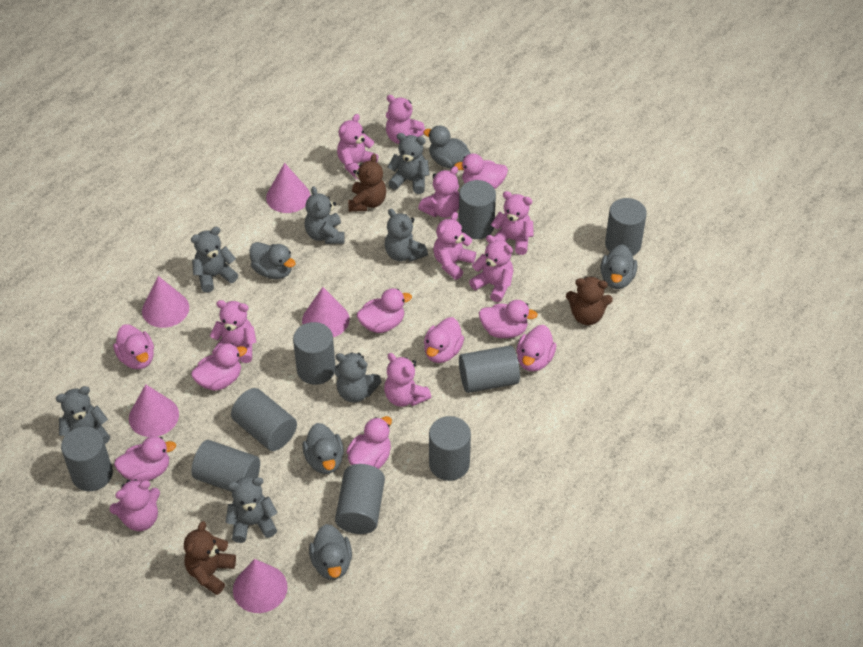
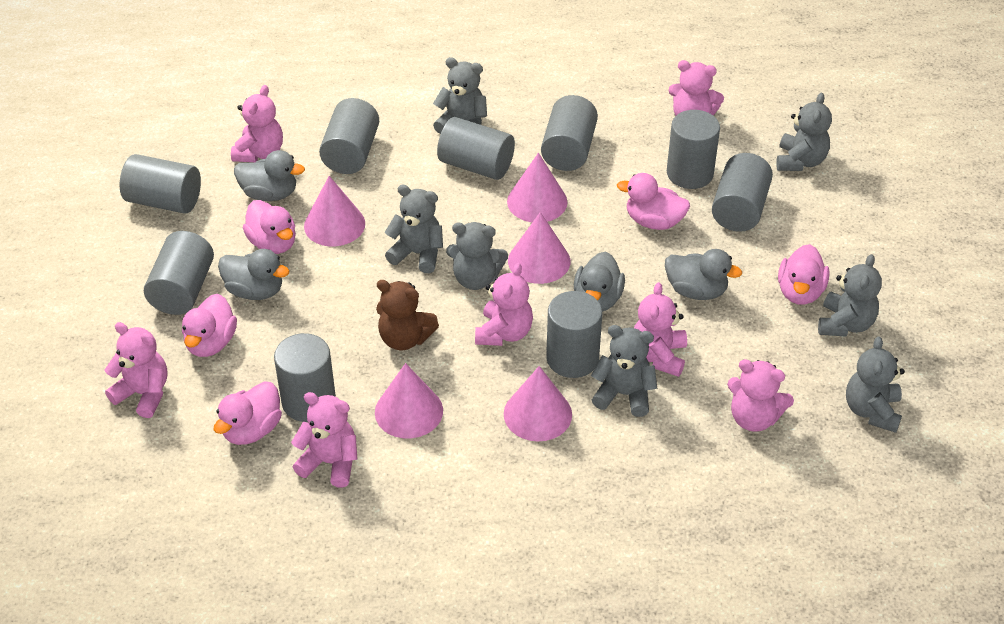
brown teddy bear: [184,521,236,595] [348,154,386,212] [566,276,613,325] = 3 -> [376,280,439,350] = 1
grey duck: [249,242,296,279] [302,423,344,474] [309,524,352,580] [423,125,470,168] [600,244,637,289] = 5 -> [218,249,289,300] [234,150,305,201] [574,252,625,311] [665,249,742,300] = 4
pink duck: [113,324,154,369] [114,436,176,482] [191,343,247,391] [347,416,392,469] [357,288,412,333] [424,317,464,363] [454,154,508,189] [479,300,538,338] [516,325,556,372] = 9 -> [182,294,237,357] [214,381,282,445] [243,200,296,254] [617,173,690,230] [778,244,830,305] = 5
pink teddy bear: [110,479,160,531] [210,300,257,363] [337,114,379,179] [384,353,431,407] [386,95,425,144] [418,166,459,218] [433,212,476,280] [469,235,513,302] [491,191,534,255] = 9 -> [105,322,168,418] [231,85,283,162] [291,392,357,488] [475,263,533,346] [634,282,687,377] [668,60,724,116] [727,359,794,431] = 7

